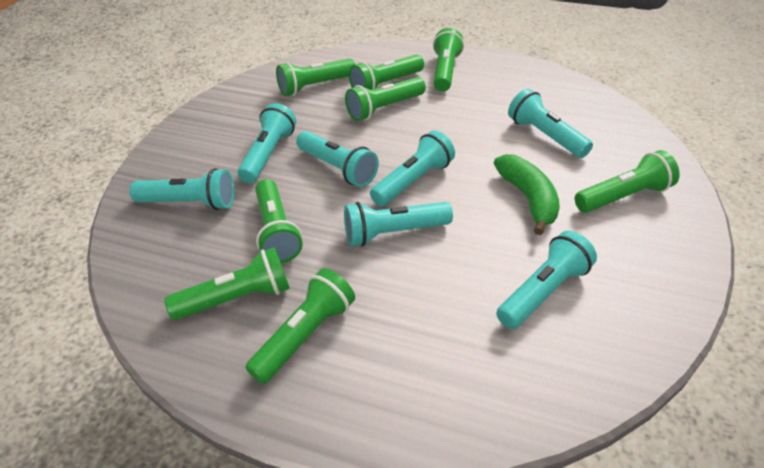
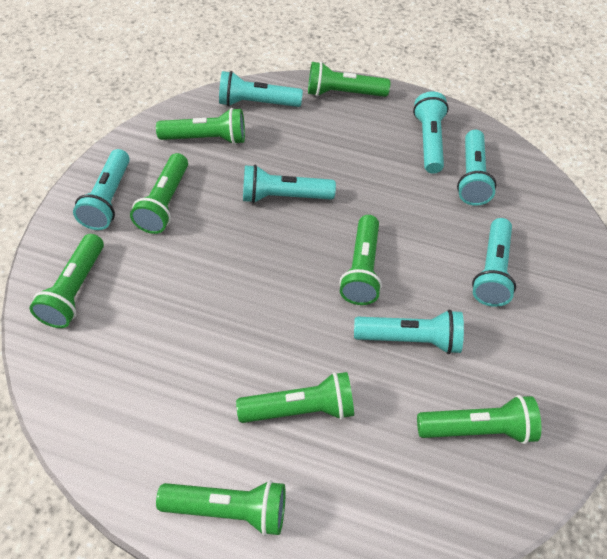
green banana: [494,154,560,235] = 1 -> none = 0

